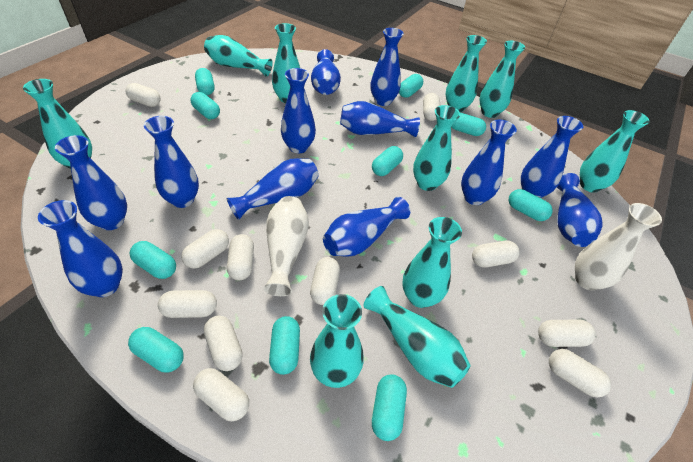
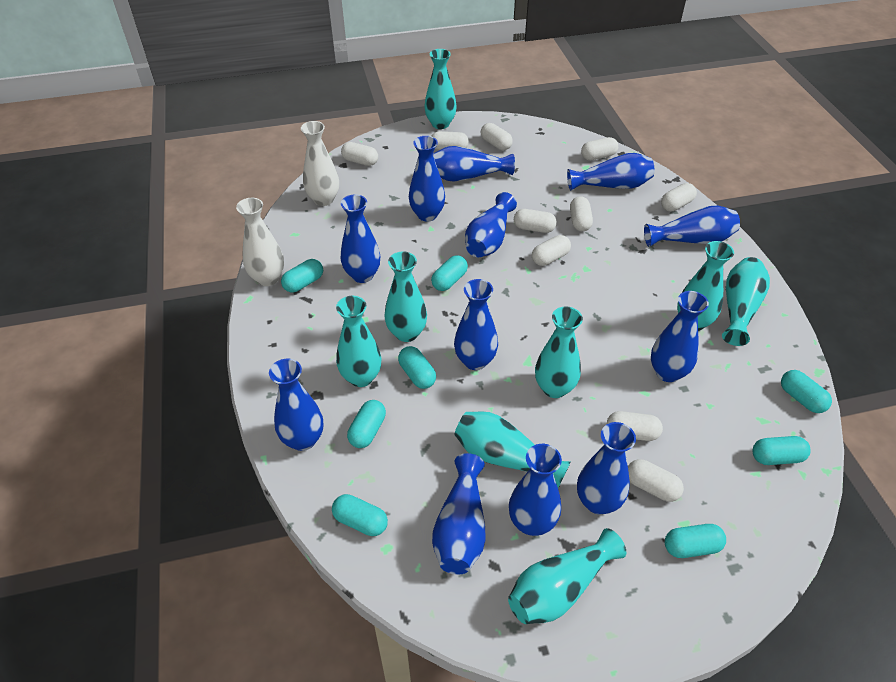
turquoise capsule: [128,327,184,372] [130,241,176,279] [190,92,220,119] [195,68,214,95] [269,316,300,375] [372,146,403,176] [372,374,407,441] [399,74,423,98] [451,113,486,136] [509,189,553,221] = 10 -> [281,259,323,293] [332,494,388,536] [347,400,386,448] [398,346,436,389] [431,255,468,291] [665,524,726,558] [753,436,811,465] [781,370,832,413] = 8
turquoise vase: [23,79,92,169] [204,35,273,77] [272,23,300,103] [310,294,364,388] [364,286,471,388] [402,217,462,308] [413,105,460,191] [445,35,487,112] [479,41,525,118] [580,110,649,193] = 10 -> [336,296,382,387] [384,251,427,342] [424,49,457,129] [454,411,571,488] [508,528,626,624] [535,306,583,398] [677,241,734,331] [722,257,770,346] = 8
white capsule: [126,83,161,107] [158,290,217,318] [181,229,229,269] [193,368,249,421] [204,316,243,371] [227,234,254,281] [310,257,340,305] [423,93,440,121] [472,241,520,268] [538,320,596,347] [549,349,611,397] = 11 -> [341,142,378,166] [431,131,469,150] [481,123,513,150] [514,209,557,233] [532,235,571,266] [570,196,593,232] [581,137,618,161] [607,411,663,441] [628,459,684,502] [661,183,697,212] = 10

